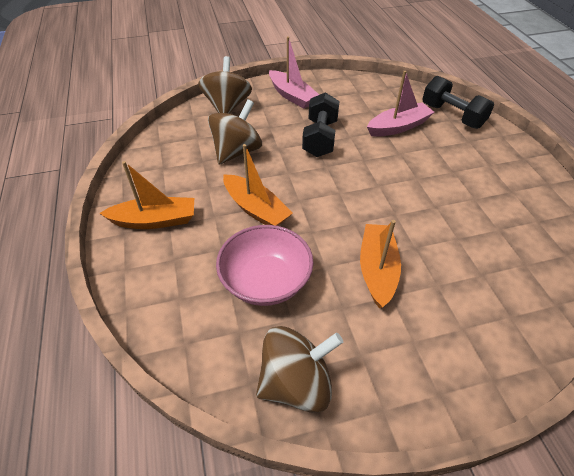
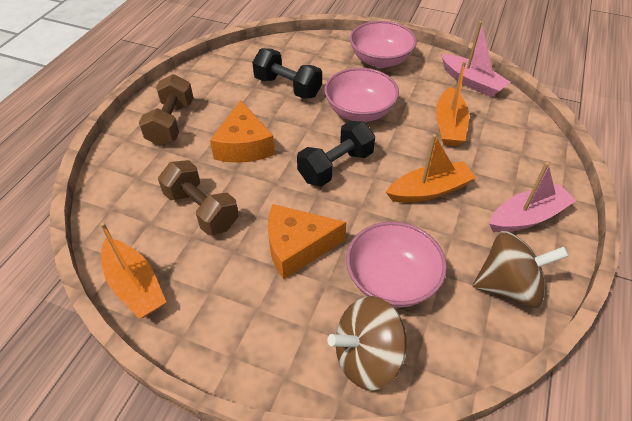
brown dumbbell: none = 0 -> [139,74,194,146] [158,160,239,235] = 2
brown spinning top: [198,56,252,114] [208,99,262,165] [256,326,343,413] = 3 -> [327,296,407,390] [473,231,569,308] = 2
orange cheese: none = 0 -> [210,100,275,163] [268,204,346,279] = 2
pink bowl: [216,225,314,306] = 1 -> [324,68,399,122] [346,221,447,308] [350,21,417,68] = 3

